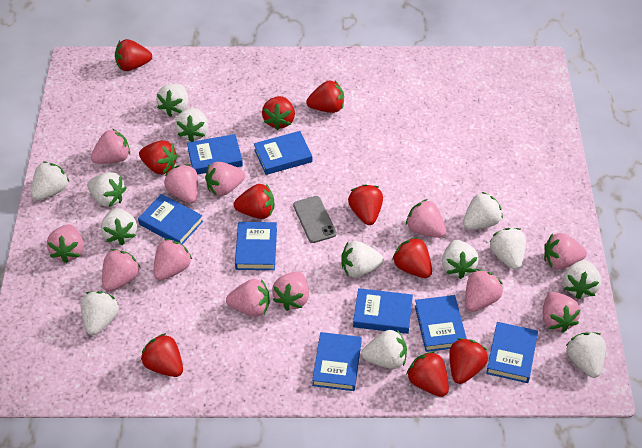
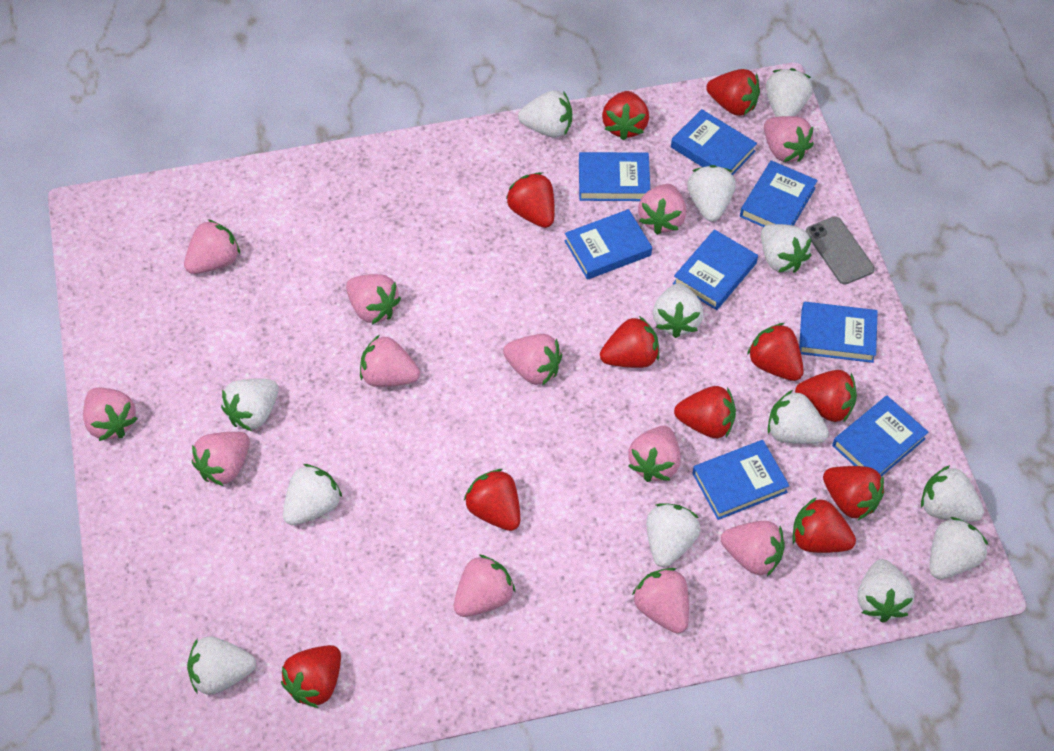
red strawberry: [115,39,152,71] [139,140,178,174] [141,333,183,377] [233,184,274,219] [262,96,295,130] [306,81,344,113] [348,184,383,225] [392,237,432,278] [406,351,449,397] [449,338,488,384] = 10 -> [281,645,341,708] [464,469,520,531] [506,172,555,228] [600,316,659,368] [602,91,649,140] [674,386,736,438] [706,69,760,116] [747,323,804,381] [793,497,856,553] [795,370,857,422] [823,466,884,520] = 11

